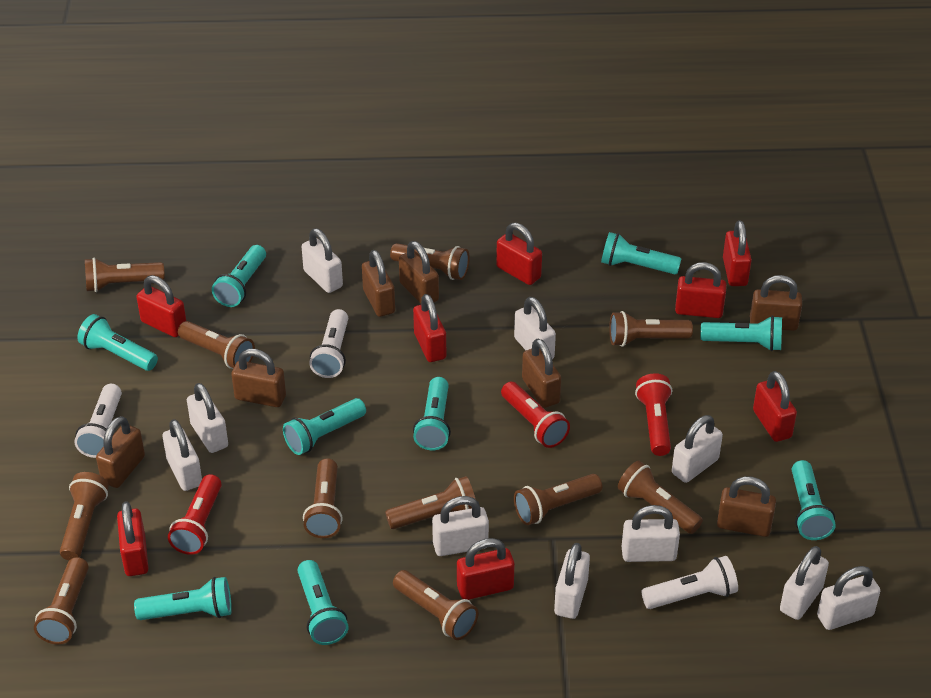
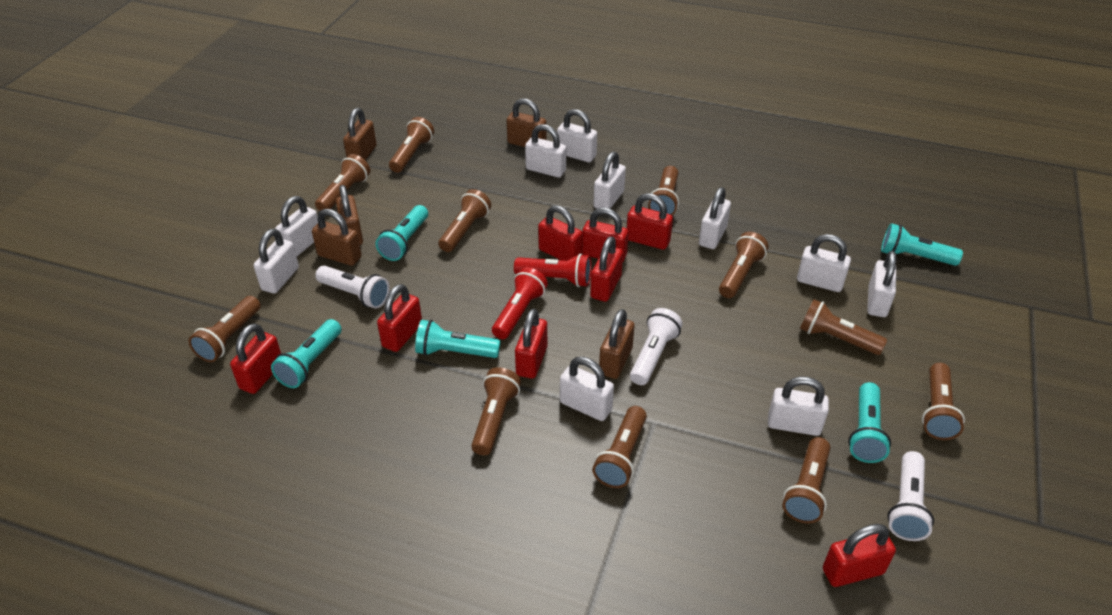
brown padlock: [96,416,145,488] [231,349,286,407] [362,250,395,317] [399,241,439,304] [522,339,561,408] [717,476,776,537] [750,275,802,331] = 7 -> [312,209,362,266] [336,185,363,245] [343,108,377,160] [507,98,547,147] [599,309,635,379] = 5
red flashlight: [168,474,222,555] [501,382,570,448] [635,373,672,456] = 3 -> [492,267,548,339] [514,254,592,287] = 2
turquoise flashlight: [77,314,158,371] [134,577,232,620] [212,245,266,307] [283,398,366,455] [297,560,349,645] [413,377,451,450] [601,232,681,274] [700,316,782,351] [792,460,836,540] = 9 -> [271,319,342,388] [376,205,428,261] [415,320,501,358] [848,382,891,463] [881,223,963,266] = 5

